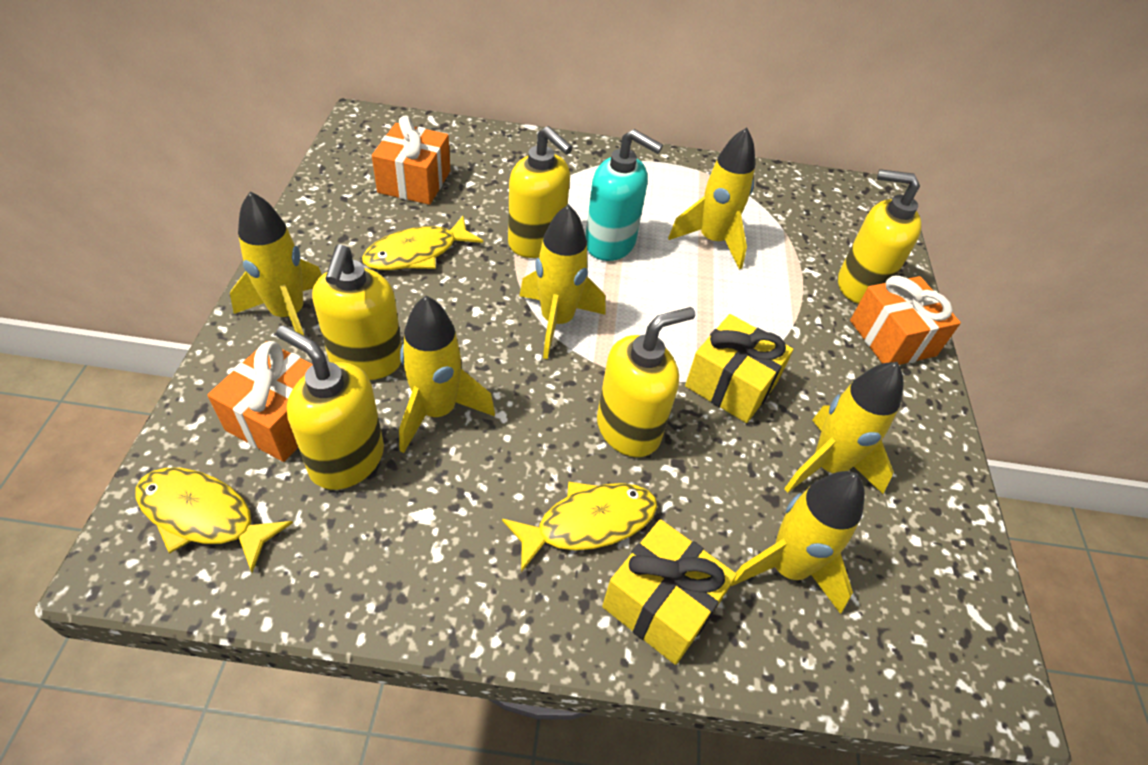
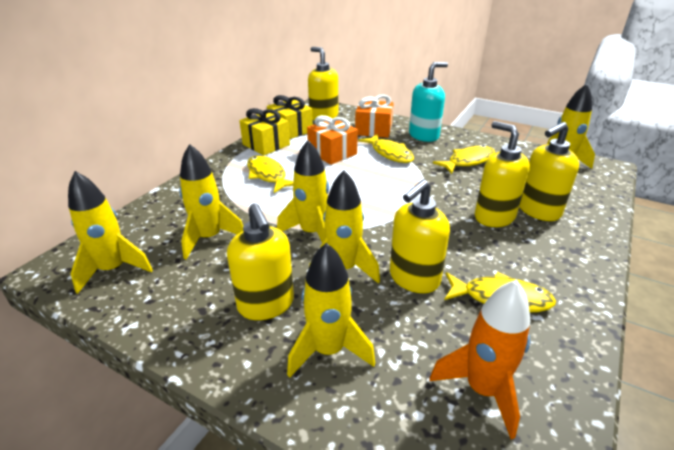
orange gift: [207,341,313,462] [372,115,450,205] [850,276,961,365] = 3 -> [307,115,358,165] [355,94,394,138] = 2
orange rocket: none = 0 -> [429,279,531,439] = 1
yellow fish: [136,468,293,573] [362,216,483,270] [502,482,657,572] = 3 -> [247,155,293,193] [358,134,414,163] [433,145,495,174] [444,272,556,313] = 4

